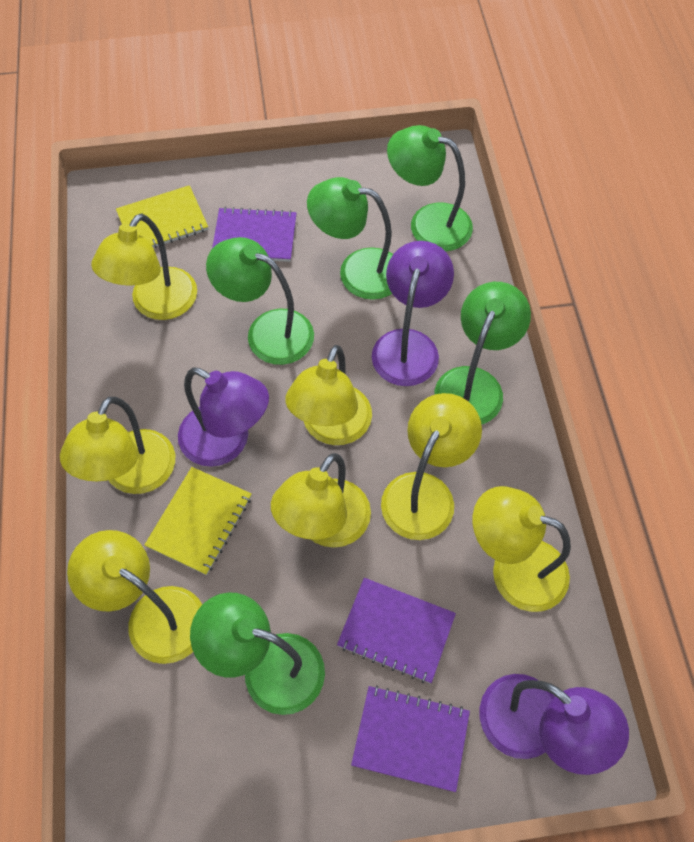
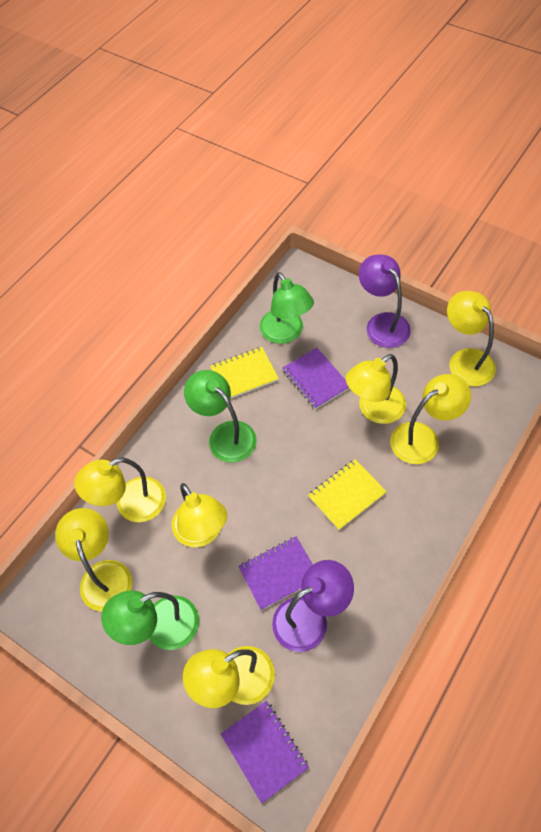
green lamp: [190,592,325,715] [206,237,314,365] [307,177,393,300] [387,125,473,252] [434,282,531,425] = 5 -> [101,590,199,650] [184,370,257,463] [260,272,314,344] = 3
purple lamp: [178,367,269,467] [372,241,454,386] [480,674,629,775] = 3 -> [272,560,354,652] [359,255,411,348] = 2

